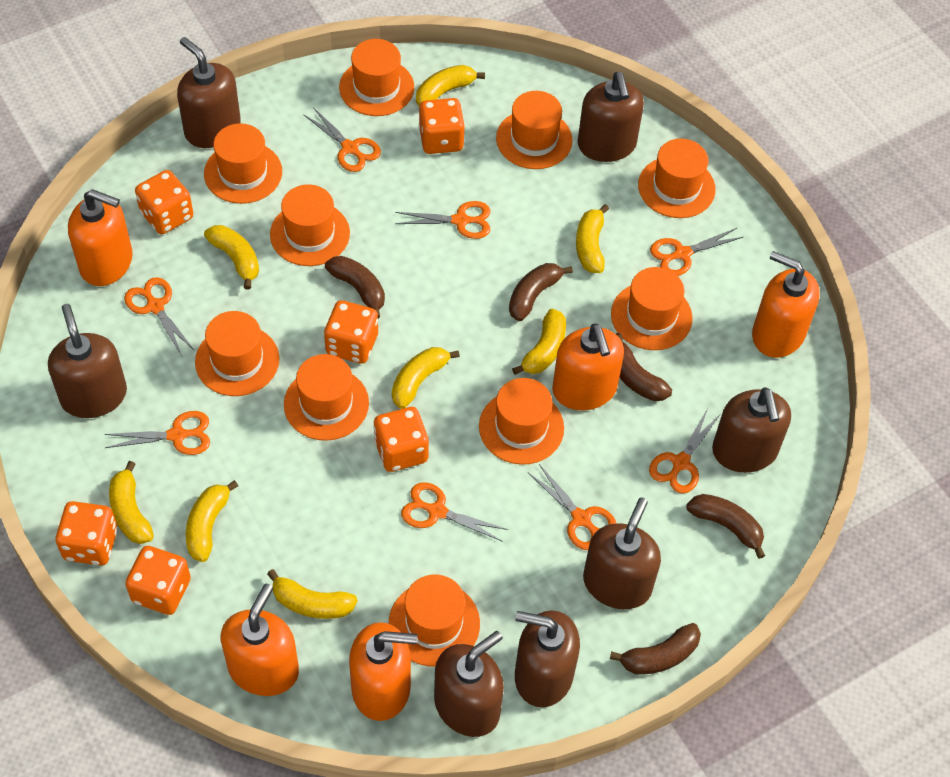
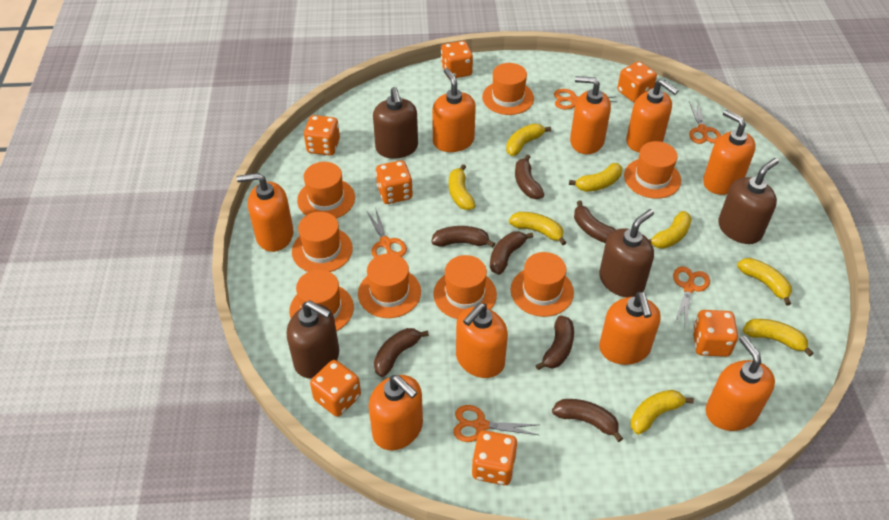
brown banana: [325,256,385,319] [509,263,573,321] [610,623,701,674] [616,333,672,401] [686,494,765,559] = 5 -> [374,328,429,377] [431,226,495,248] [490,231,534,275] [515,154,544,199] [536,315,574,370] [552,399,623,442] [574,200,616,243] = 7
brown soap dispenser: [48,304,127,418] [177,37,241,148] [434,631,504,737] [515,610,580,707] [578,72,644,162] [583,497,661,609] [712,387,791,473] = 7 -> [287,300,339,378] [373,87,418,159] [599,209,654,297] [718,158,779,244] = 4
orange dice: [56,501,118,565] [125,546,191,615] [135,170,193,234] [324,300,378,364] [373,407,429,472] [419,98,465,154] = 6 -> [304,115,340,155] [310,360,361,417] [376,160,413,204] [441,41,473,79] [472,430,518,485] [617,61,657,103] [692,310,738,357] = 7
orange hat: [195,311,279,396] [204,123,282,204] [270,184,350,266] [284,354,369,441] [339,39,414,116] [389,574,480,667] [479,378,564,465] [496,91,573,169] [611,267,693,350] [638,139,716,218] = 10 -> [289,270,354,331] [292,212,353,272] [297,162,355,218] [358,254,421,318] [433,255,497,319] [482,63,534,115] [511,252,574,317] [624,141,681,199] = 8
orange scissors: [104,411,210,455] [124,277,195,356] [303,107,381,172] [395,201,490,239] [401,482,508,542] [528,464,617,550] [649,409,721,494] [650,228,743,276] = 8 -> [366,207,407,258] [453,405,539,442] [554,89,617,110] [673,266,710,326] [689,102,721,144] = 5
orange soap dispenser: [68,189,133,286] [221,584,299,696] [349,622,418,721] [552,323,624,410] [752,251,820,358] = 5 -> [237,173,293,252] [369,375,423,450] [432,68,476,152] [456,303,508,378] [570,76,611,154] [599,292,661,365] [626,79,679,152] [703,110,755,195] [706,335,775,431] = 9

